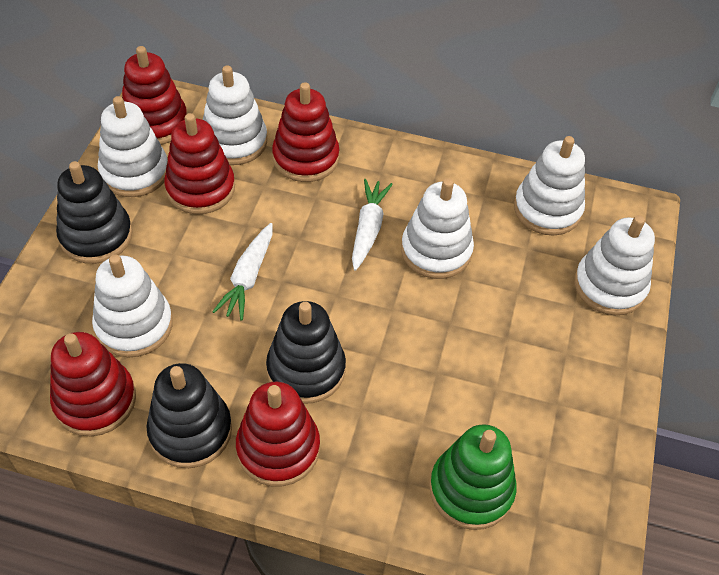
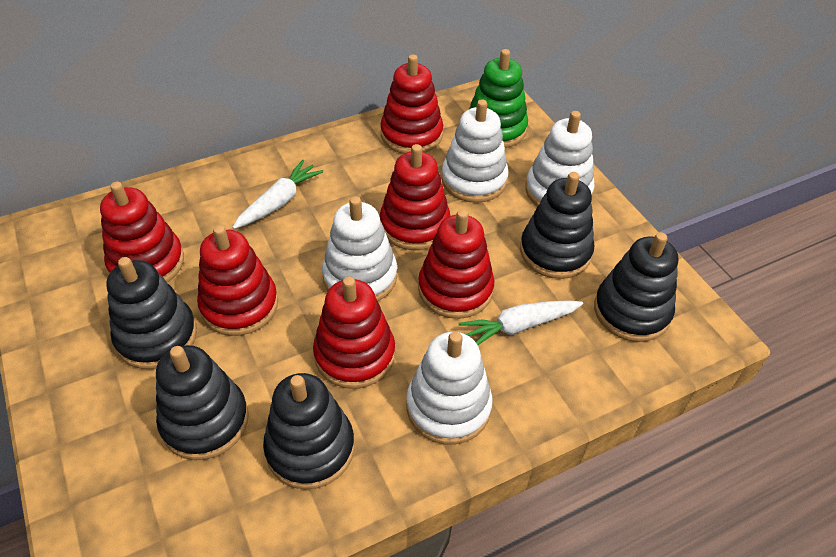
black stacking toy: [56,161,132,264] [147,363,232,468] [266,301,346,404] = 3 -> [106,257,197,369] [156,345,249,460] [263,373,355,490] [520,172,594,279] [594,232,678,342] = 5
red stacking toy: [50,332,136,436] [122,46,187,145] [164,113,235,214] [236,382,320,486] [272,82,339,182] = 5 -> [100,182,184,282] [197,225,278,336] [313,277,395,389] [380,54,443,154] [380,144,450,250] [418,209,494,319] = 6
white stacking toy: [92,254,173,357] [98,96,168,197] [203,65,267,165] [401,178,474,279] [514,136,585,236] [574,215,655,315] = 6 -> [322,196,397,301] [406,332,492,445] [441,99,509,203] [525,111,595,207] = 4

